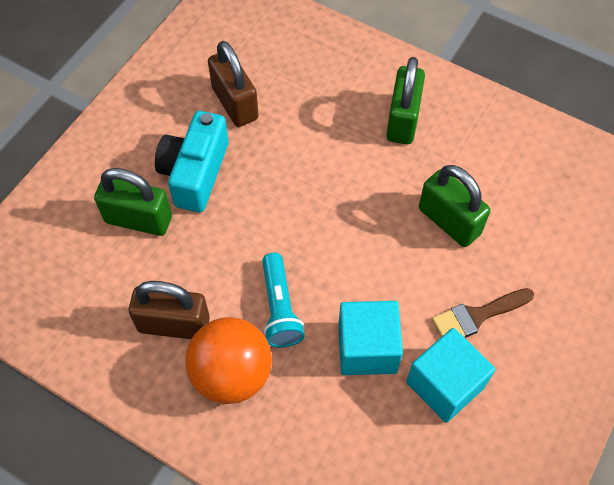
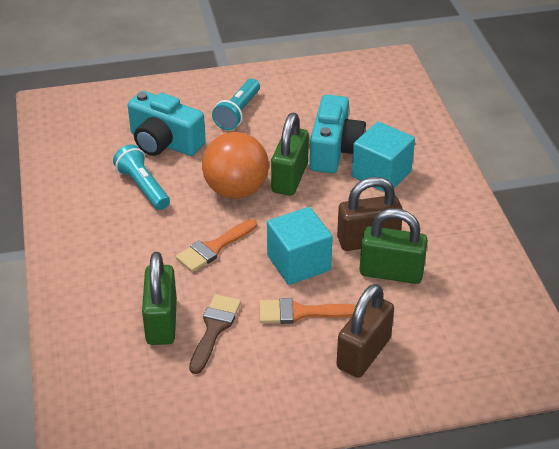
orange brush: none = 0 -> [176,219,257,272] [259,298,356,324] = 2
turquoise camera: [155,111,229,213] = 1 -> [128,91,206,156] [309,95,366,173] = 2
turquoise flashlight: [262,253,305,348] = 1 -> [113,144,170,210] [212,78,260,130] = 2

